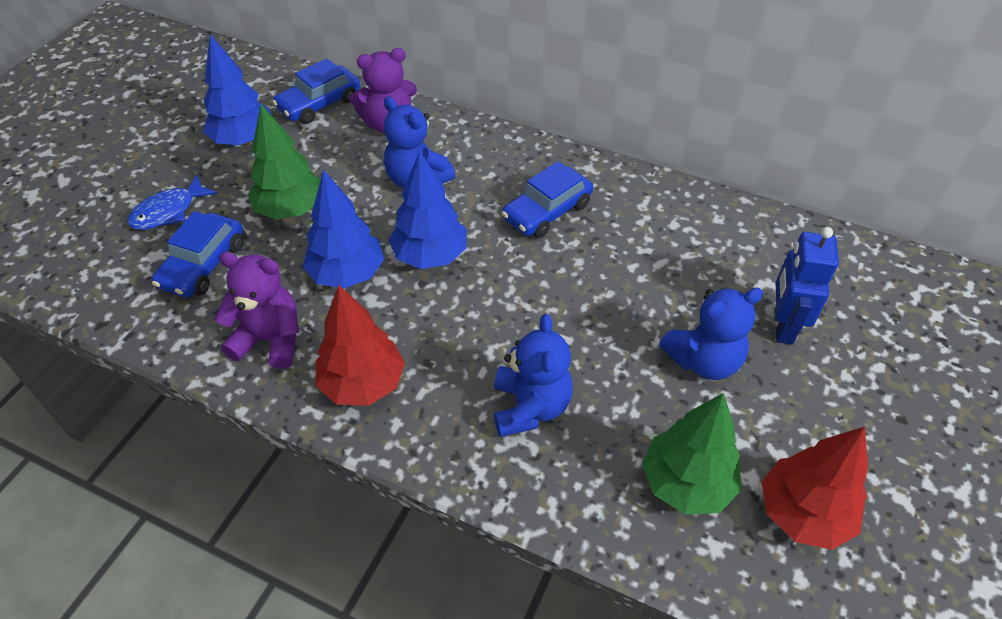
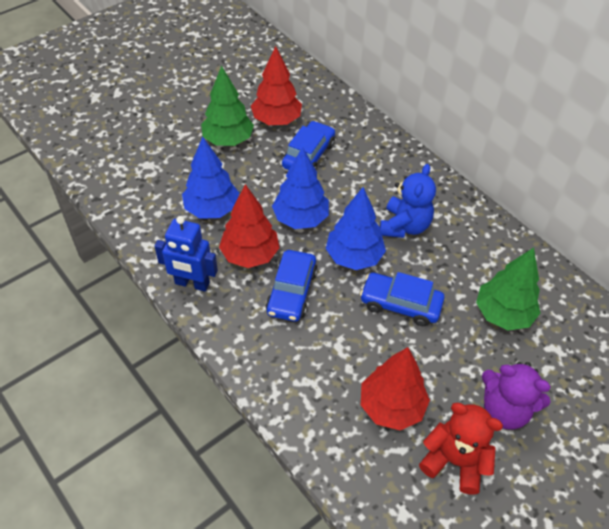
blue fish: [127,175,218,230] = 1 -> none = 0
blue teddy bear: [384,96,456,188] [494,314,573,437] [659,288,763,380] = 3 -> [380,164,436,238] = 1
purple teddy bear: [215,252,299,369] [350,48,417,133] = 2 -> [482,362,551,430] = 1
red teddy bear: none = 0 -> [419,403,503,495] = 1
red tree: [316,285,405,406] [762,427,868,550] = 2 -> [219,184,280,268] [251,46,302,125] [361,347,430,430] = 3

